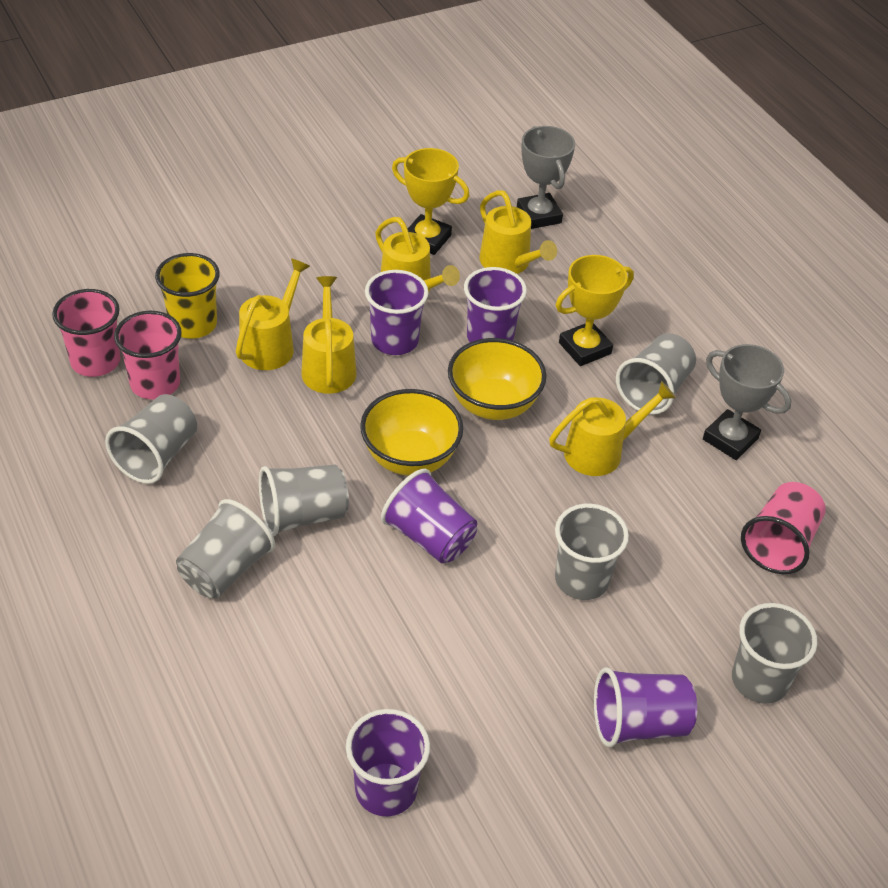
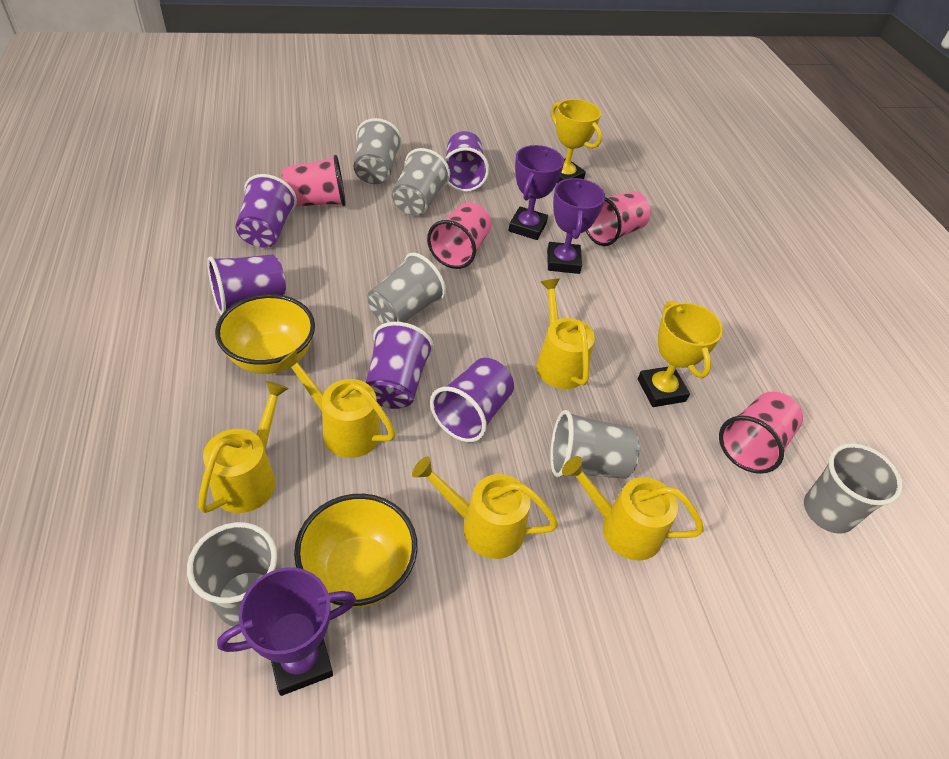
grey trophy: [517,126,575,229] [703,344,791,460] = 2 -> none = 0
pink cup: [52,289,120,377] [114,311,182,399] [741,482,826,574] = 3 -> [282,155,346,207] [427,202,491,269] [586,191,650,246] [719,392,803,474] = 4
purple trophy: none = 0 -> [217,567,356,696] [508,145,564,240] [547,178,605,274] = 3
yellow cup: [155,253,220,339] = 1 -> none = 0

